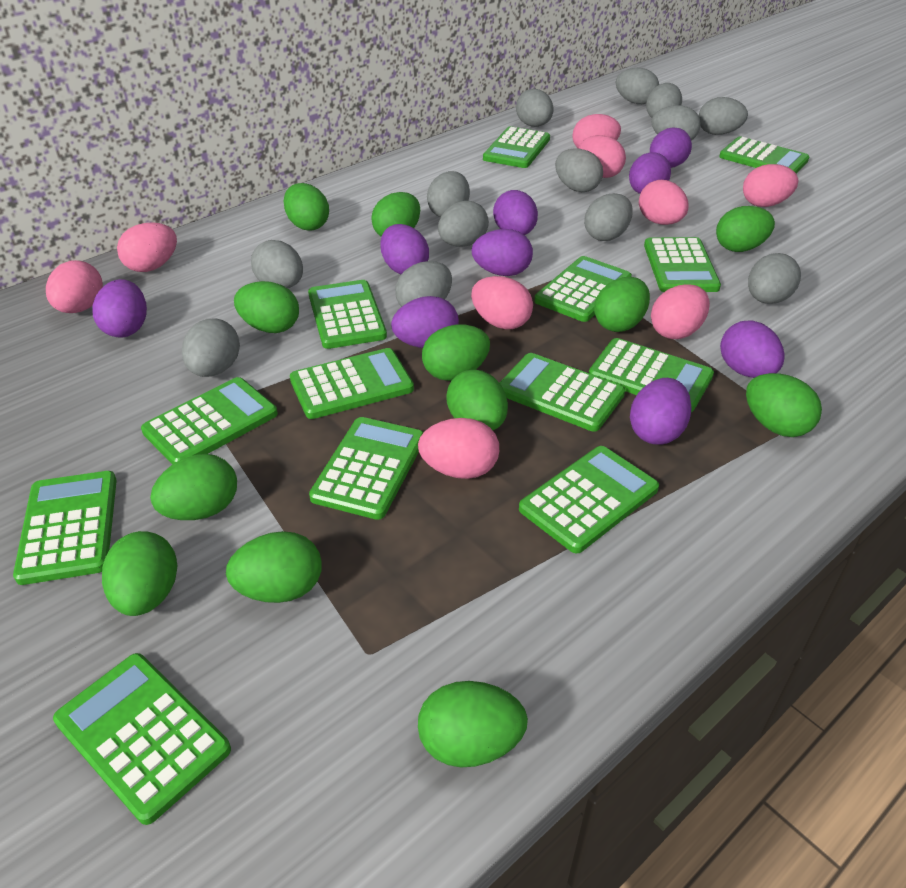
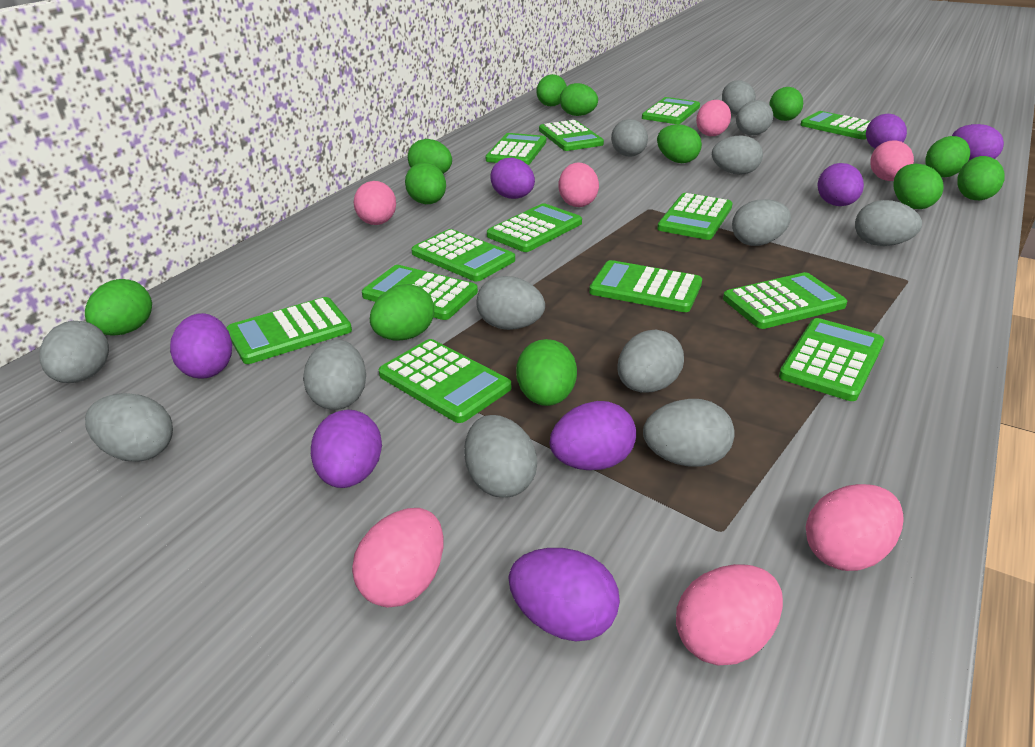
pink egg: [46,260,103,313] [117,222,177,272] [418,418,499,479] [471,276,533,330] [572,114,621,149] [579,135,626,178] [639,180,689,225] [651,284,710,339] [743,164,798,207] = 9 -> [352,508,444,608] [354,181,396,225] [558,162,599,207] [676,564,783,666] [696,100,731,136] [806,484,904,571] [870,140,914,181] = 7
purple egg: [92,279,147,338] [380,224,429,274] [391,296,459,348] [472,229,533,276] [493,190,538,235] [629,152,671,194] [630,378,692,445] [650,127,692,168] [720,320,785,378] = 9 -> [170,313,232,379] [311,410,382,488] [490,157,535,199] [509,548,620,641] [550,401,636,470] [817,163,864,206] [866,114,907,149] [952,124,1004,160] = 8

